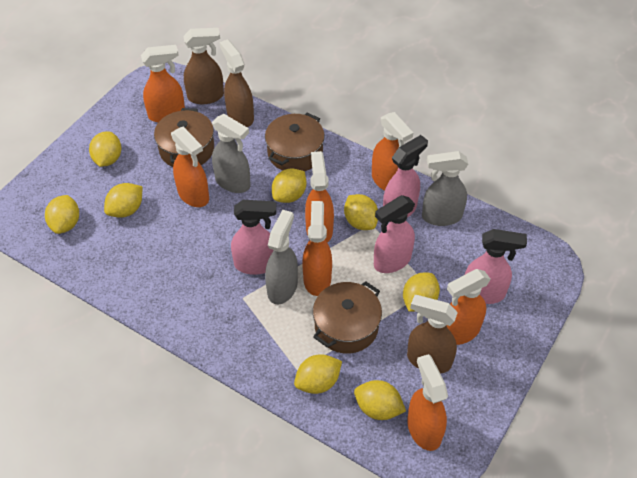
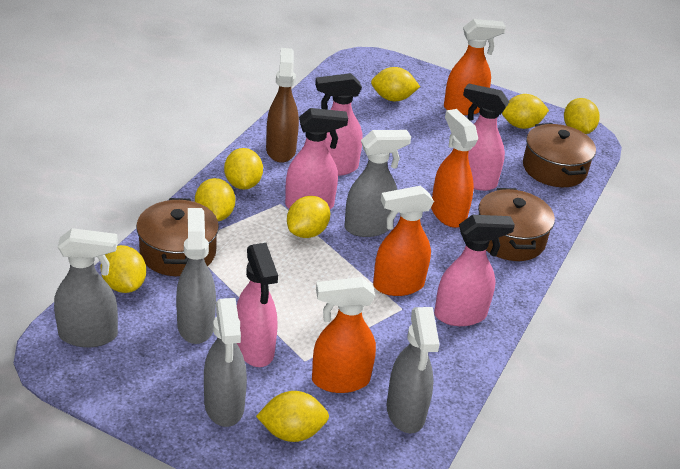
brown spray bottle: [183,28,224,104] [219,39,254,127] [407,295,458,374] = 3 -> [266,48,299,163] = 1
grey spray bottle: [212,114,251,193] [265,210,298,304] [422,151,468,226] = 3 -> [54,228,118,347] [176,208,216,344] [204,298,247,427] [344,130,411,237] [387,307,440,433] = 5
orange spray bottle: [141,45,185,122] [171,127,209,207] [302,201,332,296] [305,151,334,243] [372,112,413,191] [407,354,448,451] [447,269,491,345] = 7 -> [312,277,376,393] [373,186,434,296] [431,109,478,228] [444,19,506,115] = 4
pink spray bottle: [231,200,276,275] [374,195,415,273] [383,135,428,218] [465,229,527,304] = 4 -> [237,243,278,367] [285,108,348,209] [315,73,362,176] [434,215,515,326] [463,83,509,191] = 5

